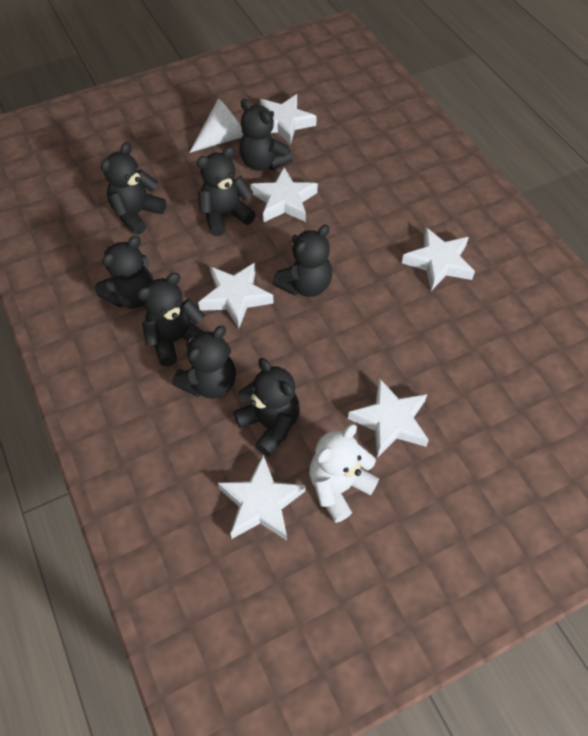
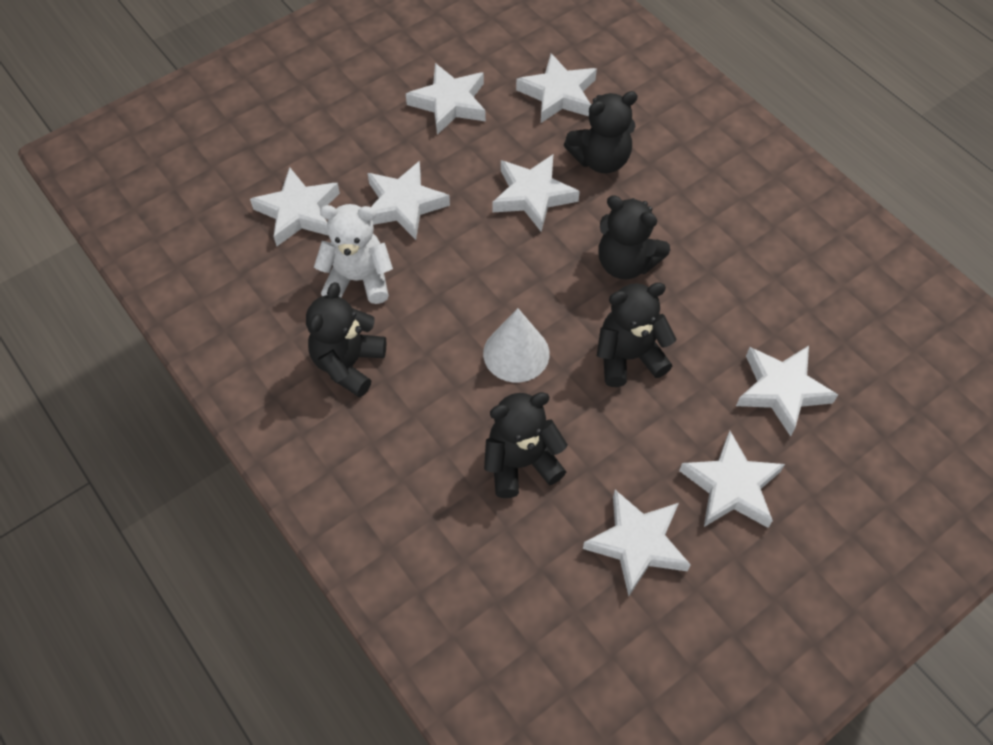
black teddy bear: [95,236,154,308] [101,142,166,235] [137,273,205,366] [172,326,236,399] [196,147,256,236] [234,358,300,456] [239,99,293,171] [272,224,332,297] = 8 -> [306,282,387,397] [484,392,568,498] [564,91,638,173] [597,282,676,387] [598,195,670,279] = 5
white star: [198,263,274,328] [218,455,306,540] [251,167,318,222] [260,94,317,145] [348,378,429,458] [402,228,475,291] = 6 -> [250,167,340,246] [367,161,450,240] [406,63,486,135] [492,154,580,231] [516,53,597,123] [583,490,691,596] [679,431,785,528] [736,346,838,437] = 8

